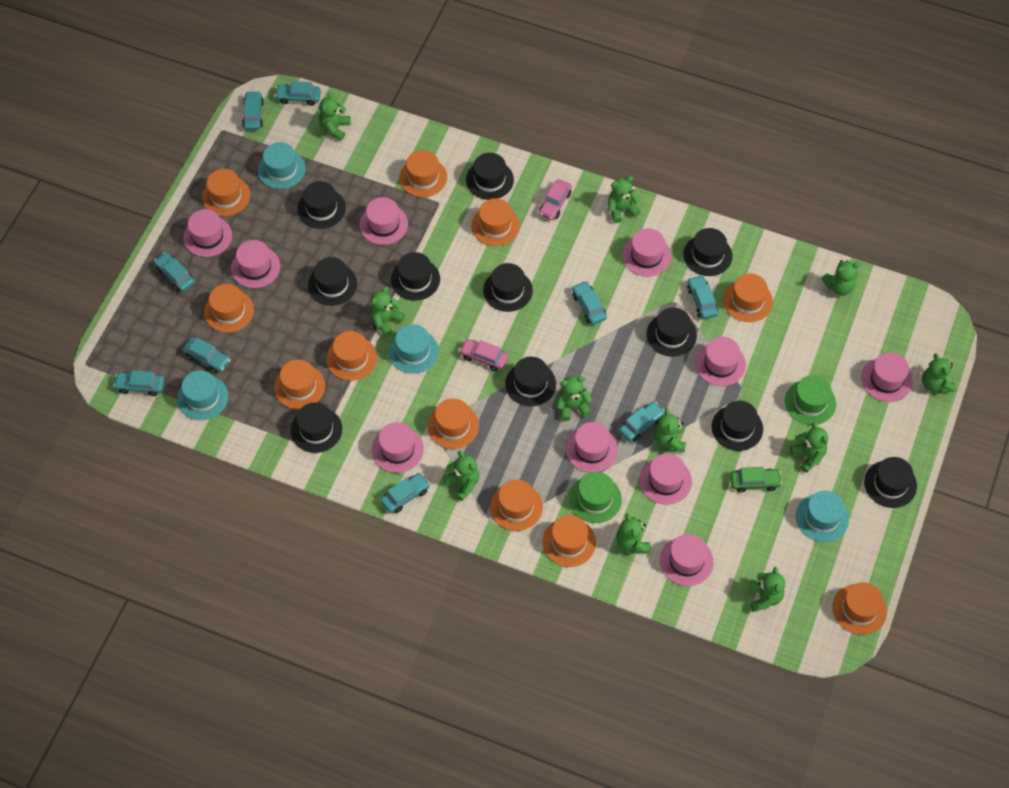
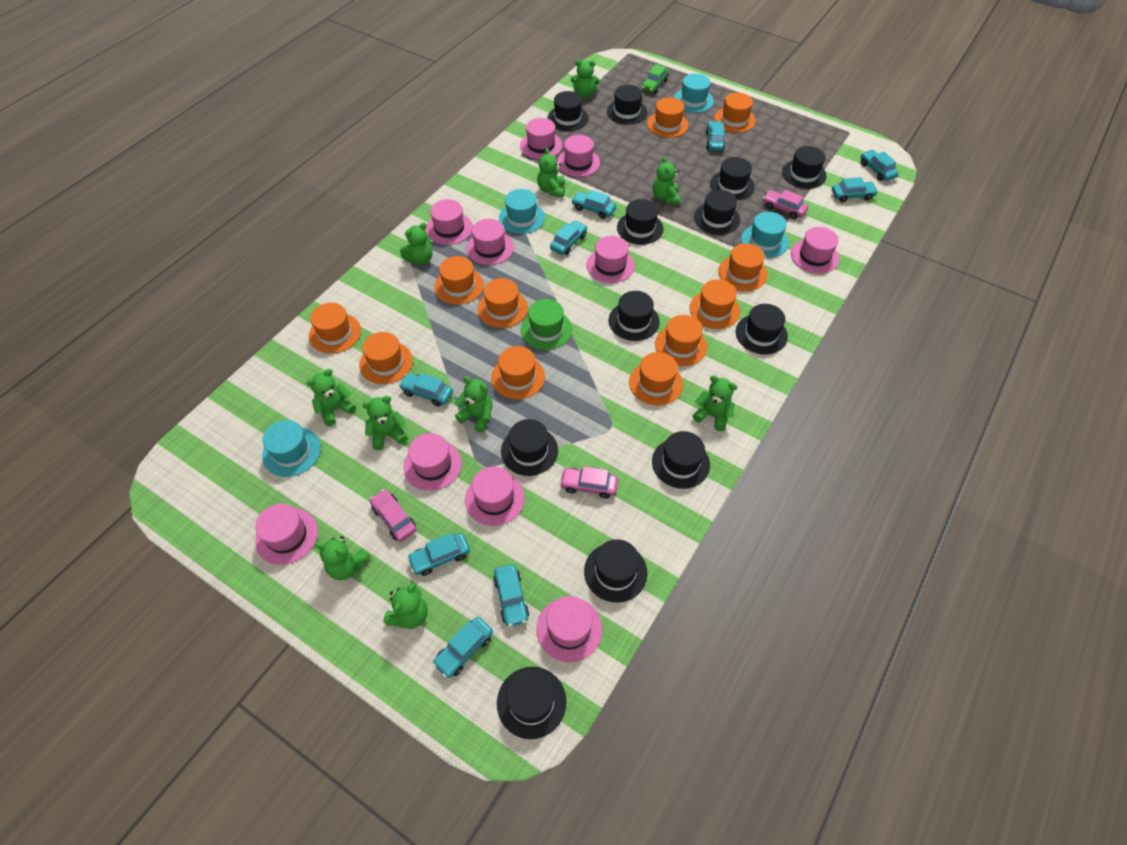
black hat: [291,402,342,453] [297,181,346,229] [308,257,357,306] [391,252,440,301] [466,153,514,200] [483,263,533,312] [505,357,556,406] [647,307,697,357] [683,228,732,276] [712,401,763,451] [864,457,917,508] = 11 -> [497,667,567,739] [501,419,558,476] [547,91,589,131] [584,539,647,602] [607,85,648,125] [609,291,660,341] [617,199,664,245] [652,431,710,489] [694,190,740,235] [710,157,755,200] [736,304,788,355] [782,146,827,189] = 12
green hat: [569,472,622,523] [785,375,836,425] = 2 -> [521,299,572,350] = 1
green teddy bear: [319,92,351,141] [370,286,405,336] [443,451,479,501] [556,376,592,421] [608,176,641,223] [616,513,651,553] [654,408,686,452] [749,567,785,612] [790,422,828,473] [821,260,860,296] [922,353,955,393] = 11 -> [306,369,356,426] [315,536,371,580] [362,396,408,450] [383,583,428,629] [400,222,433,265] [455,376,492,433] [537,148,565,197] [571,60,600,98] [653,156,681,204] [692,375,737,431] = 10
pink car: [459,339,509,371] [539,179,572,220] = 2 -> [370,489,417,542] [560,466,618,499] [763,190,809,219] = 3

